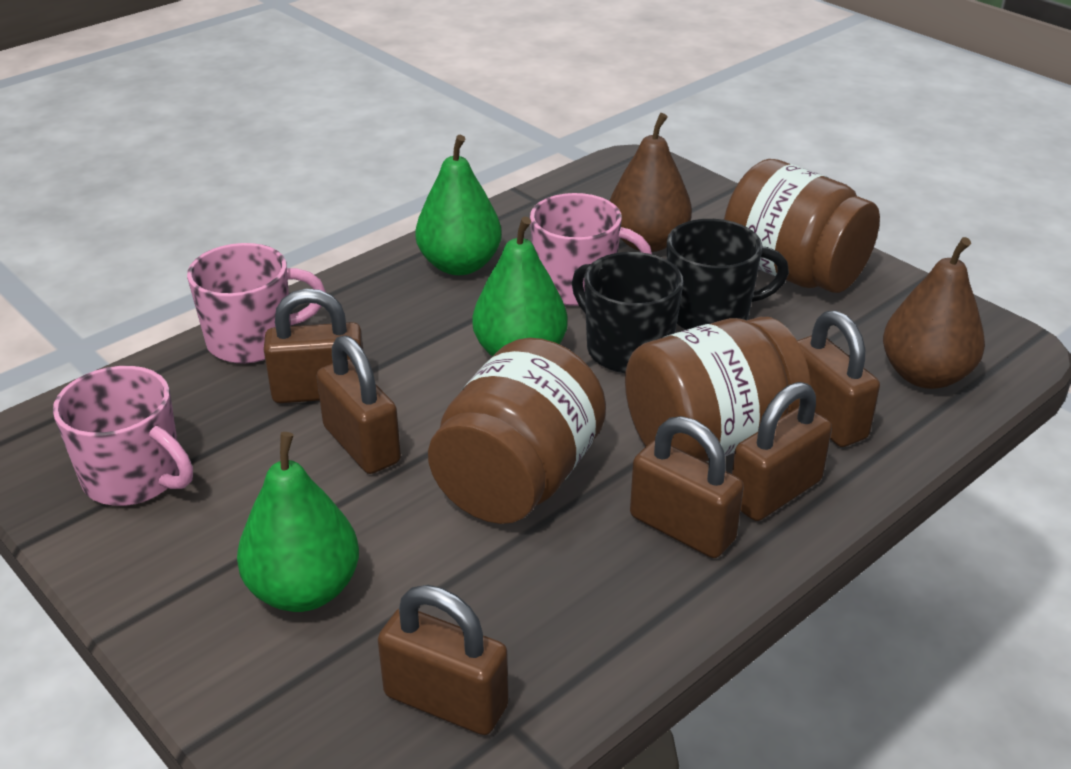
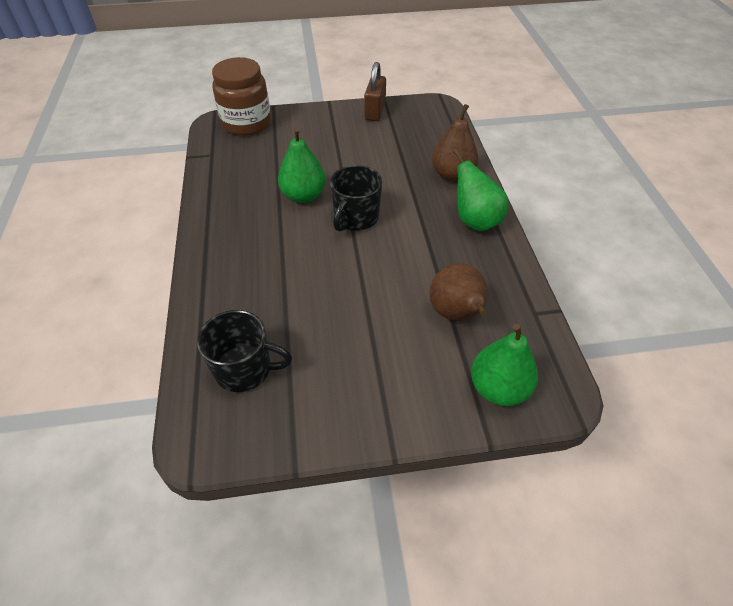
brown jar: [428,338,606,524] [625,317,811,462] [724,159,880,293] = 3 -> [212,57,271,136] = 1
brown padlock: [264,288,363,403] [317,335,401,474] [378,585,509,735] [630,416,744,558] [732,382,832,521] [797,310,880,447] = 6 -> [364,62,386,121] = 1
pink mug: [53,366,193,506] [187,243,326,364] [530,193,652,306] = 3 -> none = 0

